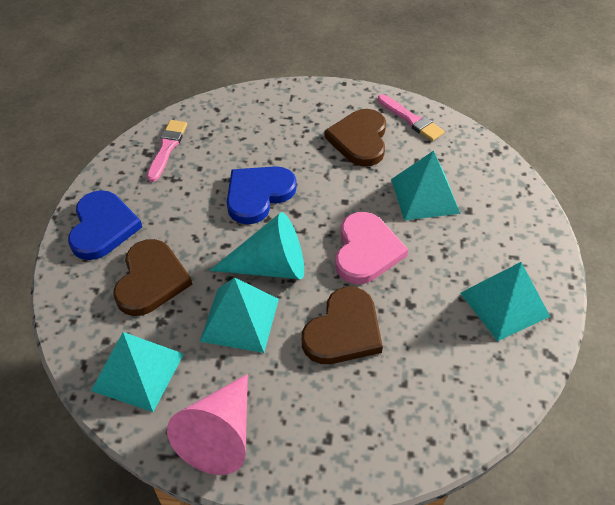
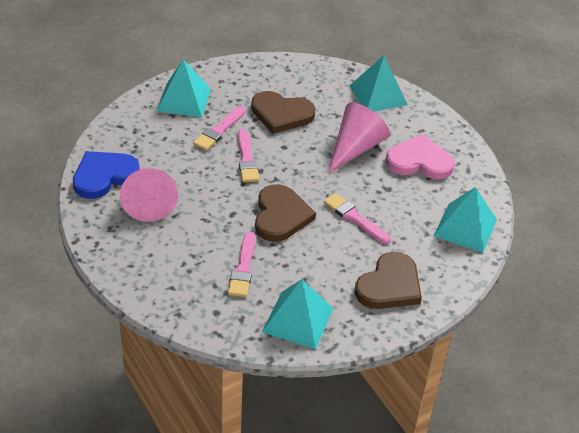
blue heart: [68,190,142,260] [227,166,297,224] = 2 -> [73,151,140,199] = 1
pink brush: [147,120,187,182] [378,94,445,141] = 2 -> [193,106,246,151] [228,232,255,297] [238,129,259,182] [324,193,391,244] = 4
pink cone: [167,374,248,475] = 1 -> [120,167,178,222] [328,103,390,173] = 2
turquoise cone: [209,212,304,279] = 1 -> none = 0

